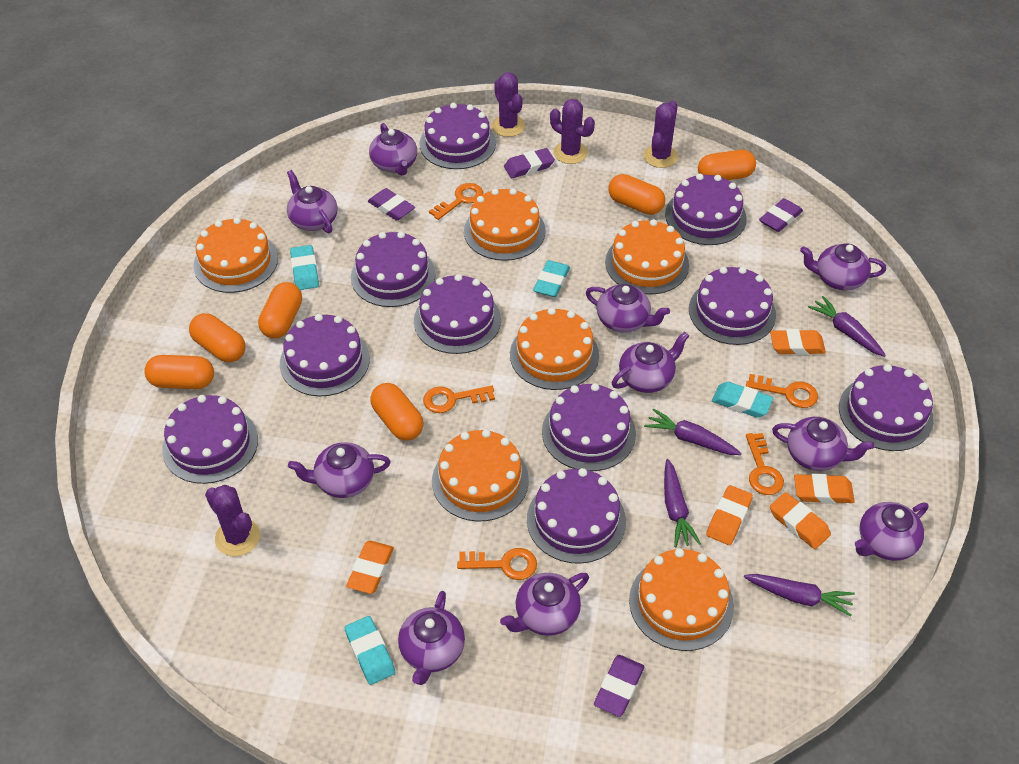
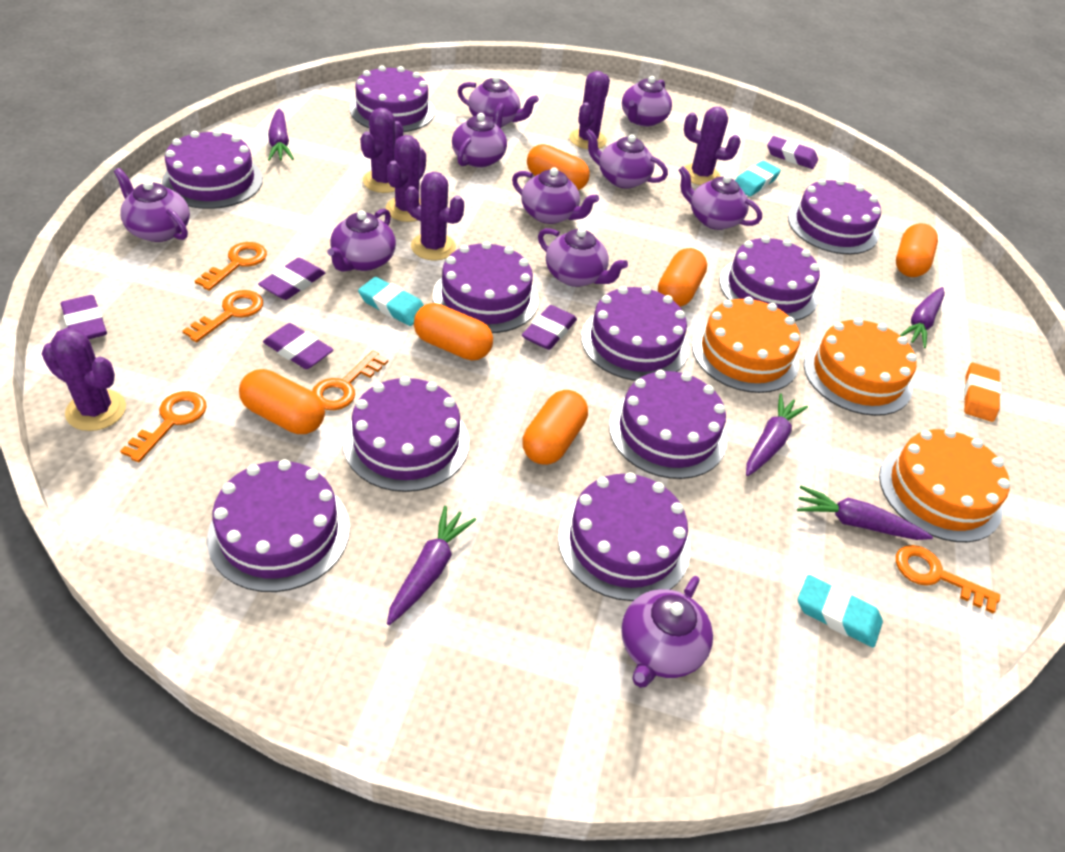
orange cake: [193,217,278,293] [432,429,529,521] [464,188,546,261] [510,308,599,390] [605,219,689,294] [629,548,734,651] = 6 -> [692,297,800,393] [804,318,917,416] [879,428,1010,542] = 3
orange eraser: [346,541,394,594] [706,485,753,545] [770,329,826,355] [770,492,831,549] [794,474,855,504] = 5 -> [963,363,1001,422] = 1
purple cactus: [205,485,260,556] [491,73,525,137] [550,99,595,164] [643,101,678,168] = 4 -> [42,328,126,431] [360,108,403,193] [386,135,426,222] [405,172,464,260] [569,71,610,149] [684,106,741,185] = 6
purple carrot: [644,408,742,455] [664,459,701,547] [744,574,855,617] [808,296,886,357] = 4 -> [268,109,294,161] [387,506,476,625] [746,393,808,476] [797,486,933,540] [900,287,945,348] = 5
purple eraser: [368,188,415,221] [504,148,555,178] [594,655,644,717] [759,198,803,232] = 4 -> [61,295,107,339] [258,258,325,300] [263,323,333,369] [522,305,577,350] [767,136,818,169] = 5
turquoise eraser: [290,245,319,290] [344,616,395,685] [533,260,570,297] [712,382,774,418] = 4 -> [358,277,424,326] [735,161,781,196] [798,575,883,648] = 3

